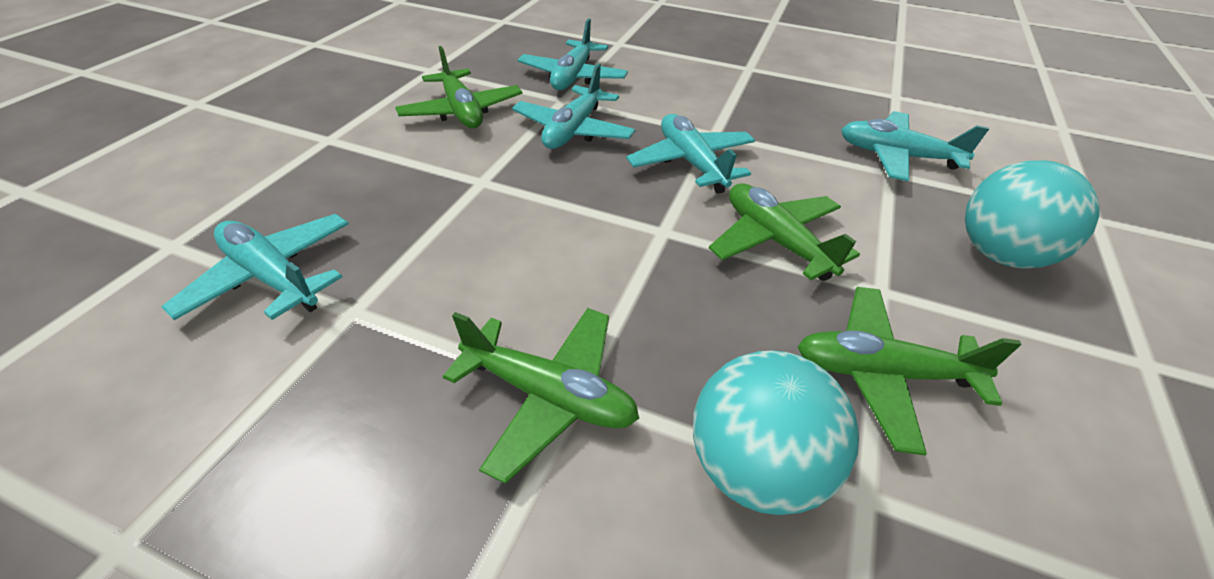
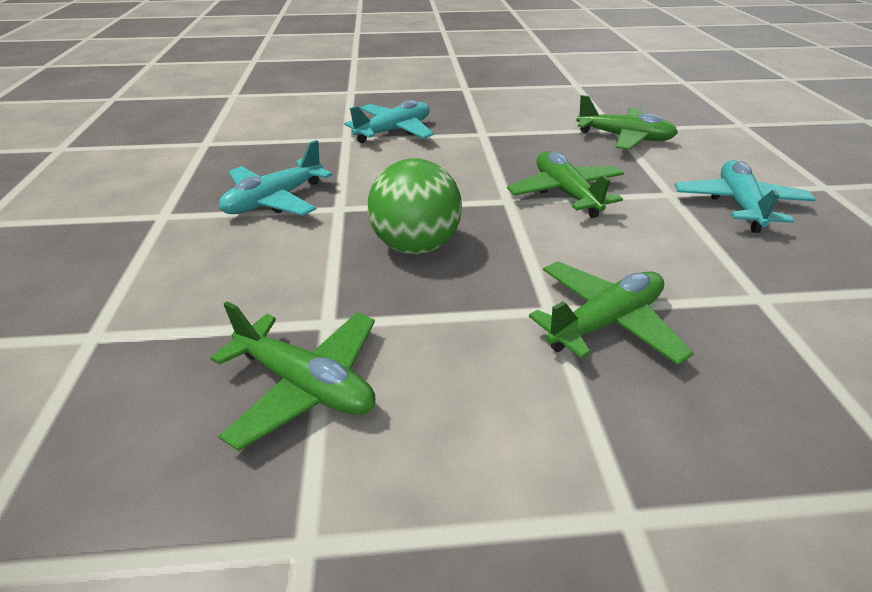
green ball: none = 0 -> [368,158,462,254] = 1
turquoise ball: [693,350,859,515] [965,160,1100,269] = 2 -> none = 0
turquoise plane: [161,214,349,320] [512,64,636,149] [518,18,628,90] [626,114,755,194] [841,111,989,181] = 5 -> [219,140,333,216] [344,100,434,143] [675,160,816,233] = 3

